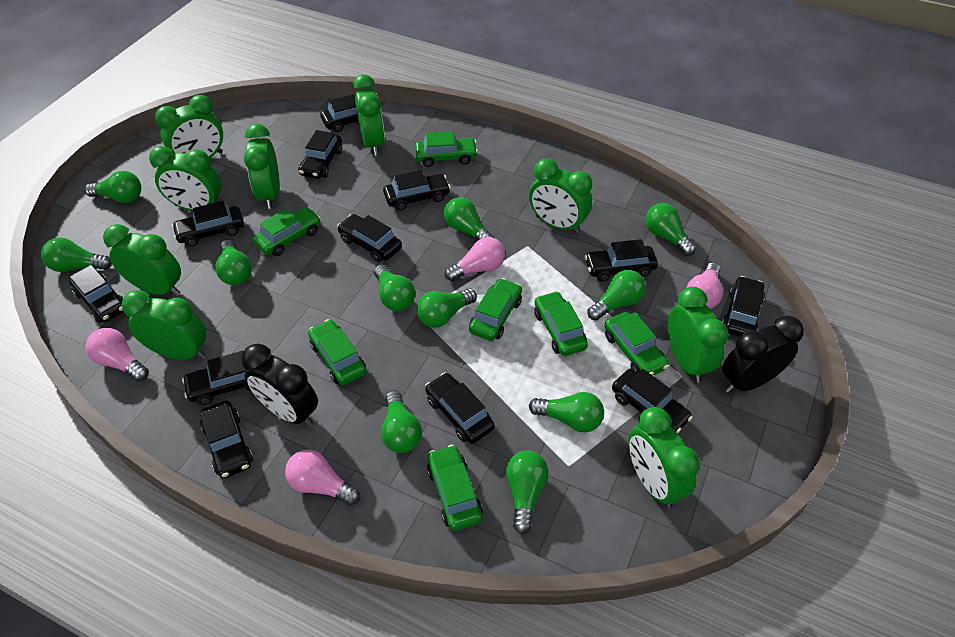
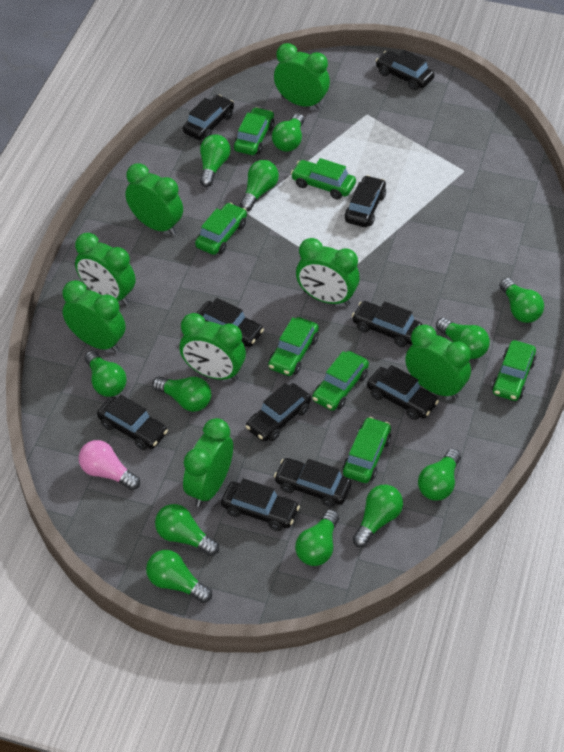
black car: [69,265,124,323] [172,201,244,247] [182,351,251,405] [200,401,253,478] [298,130,342,179] [320,94,382,132] [337,214,402,262] [383,170,451,211] [425,372,495,444] [585,239,658,282] [612,369,693,433] [722,276,765,337] = 12 -> [97,395,168,450] [183,95,234,140] [197,298,264,347] [221,478,300,531] [246,383,311,442] [274,458,352,508] [345,175,386,227] [352,301,422,347] [367,365,439,420] [376,50,435,90] = 10
black clock: [242,344,318,426] [722,316,804,393] = 2 -> none = 0
green clock: [103,224,181,296] [122,290,206,360] [149,146,221,211] [155,95,223,158] [244,124,280,209] [353,75,385,156] [529,159,592,234] [628,407,700,508] [668,287,728,383] = 9 -> [62,280,126,352] [75,233,136,305] [126,163,183,235] [180,313,246,381] [183,418,233,507] [274,43,330,109] [296,238,360,306] [405,325,471,400] = 8
green light bulb: [41,238,112,272] [85,171,141,203] [215,240,252,285] [374,264,415,311] [381,390,422,453] [417,289,477,327] [444,197,494,240] [506,451,548,534] [529,392,604,432] [588,270,646,321] [646,203,696,256] = 11 -> [85,350,127,397] [146,550,212,603] [152,376,211,412] [155,504,219,556] [200,134,231,187] [240,160,279,211] [272,113,304,152] [295,510,339,566] [352,485,403,547] [418,449,461,501] [436,318,490,359] [499,278,544,323] = 12
pink light bulb: [85,328,149,382] [285,449,360,506] [445,237,505,281] [687,262,723,309] = 4 -> [79,440,140,490] = 1

